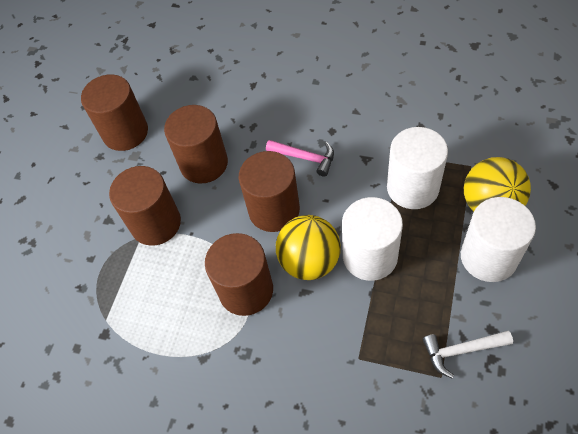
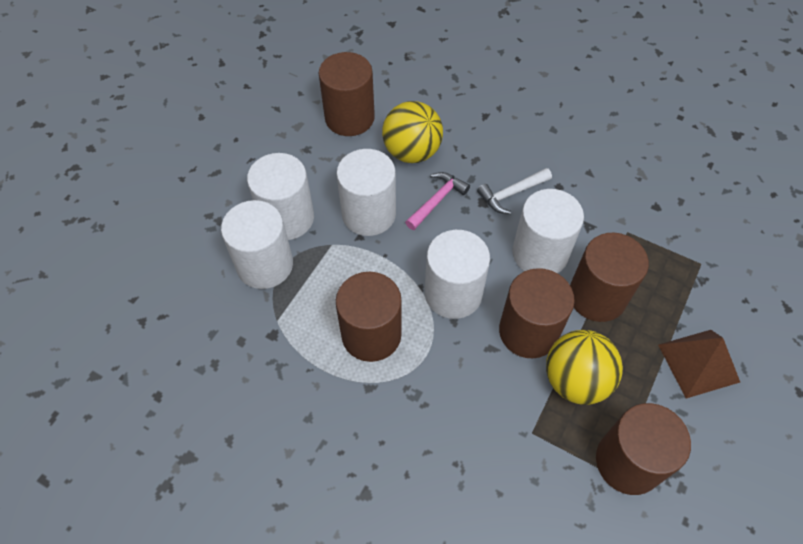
brown pyramid: none = 0 -> [658,330,740,398] = 1
white cylinder: [342,197,403,281] [387,127,448,209] [461,197,536,282] = 3 -> [221,200,293,289] [247,153,314,240] [336,149,396,236] [425,230,490,319] [512,189,584,273] = 5

